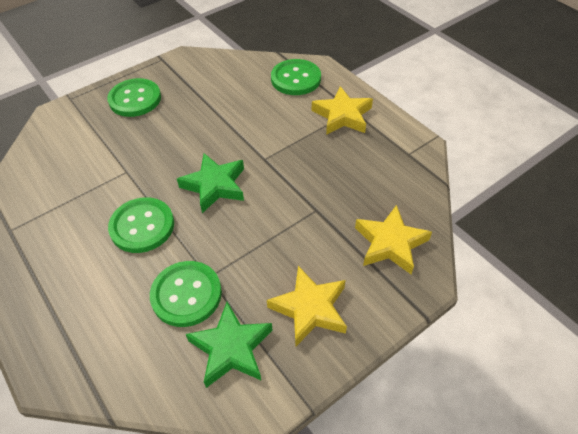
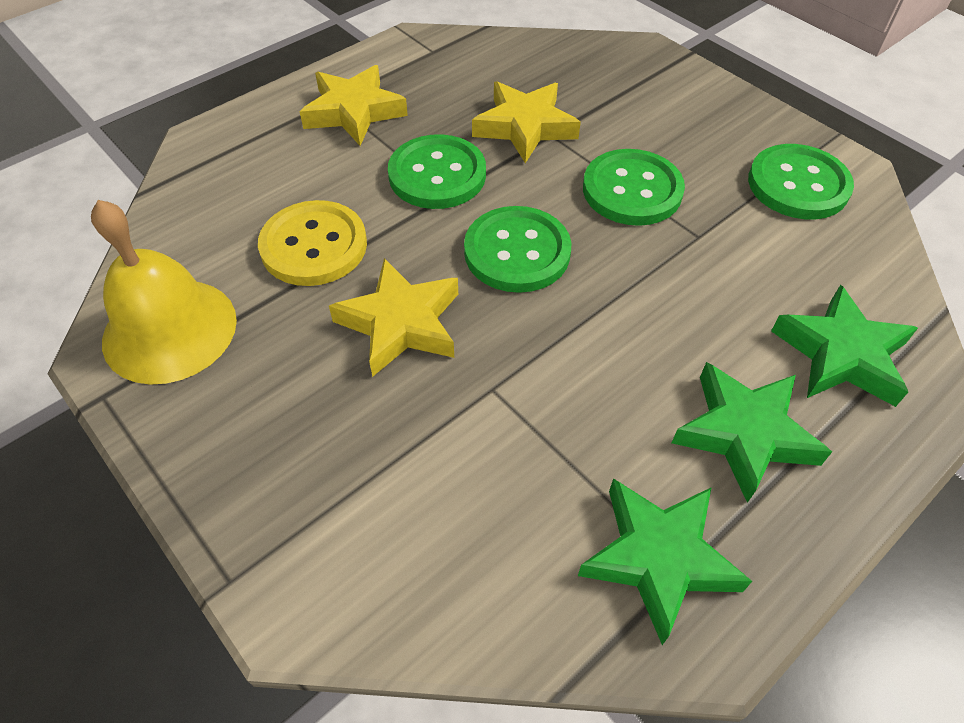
green star: [177,153,244,213] [186,302,272,388] = 2 -> [578,478,752,645] [672,362,832,503] [771,285,918,407] = 3
yellow bell: none = 0 -> [91,200,237,385] = 1
yellow button: none = 0 -> [258,200,367,286] = 1

